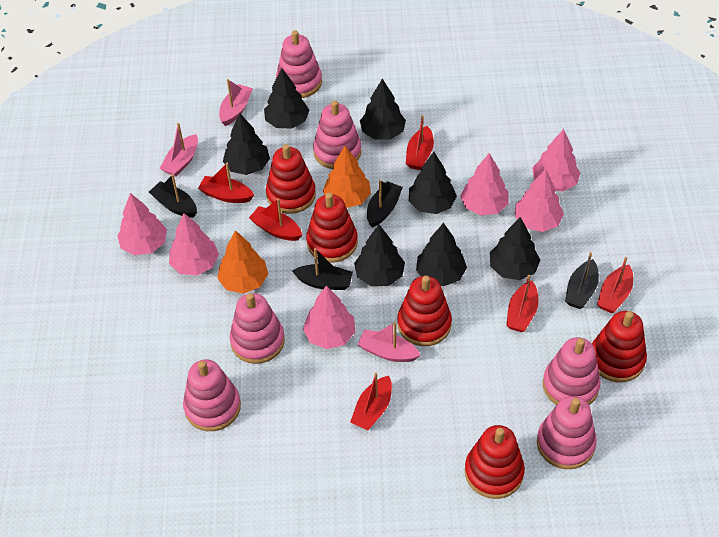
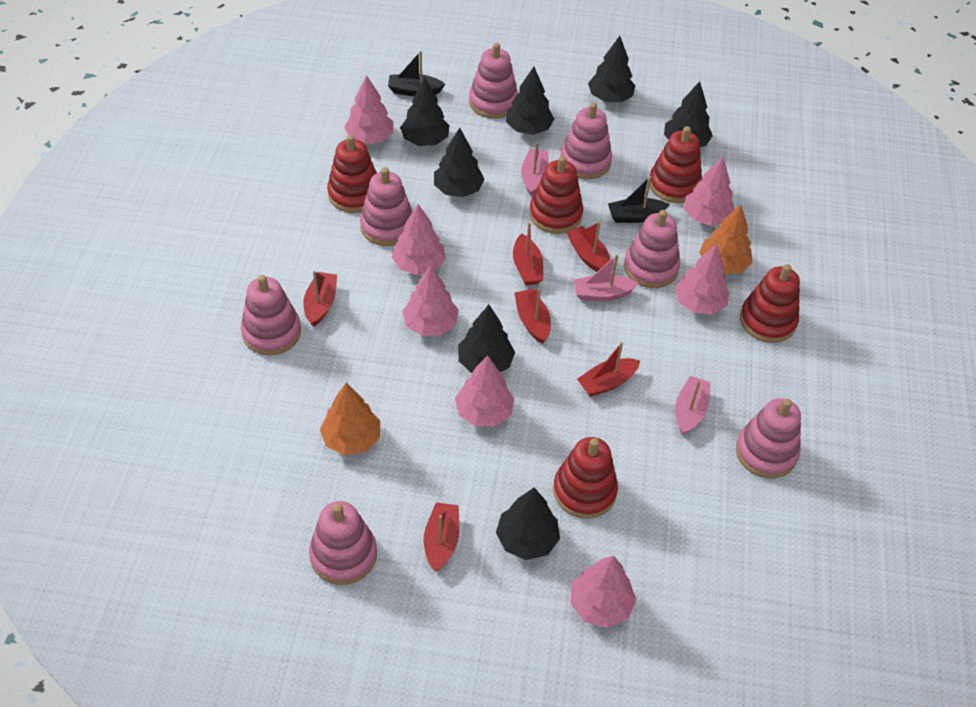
black boat: [149,174,197,217] [292,248,353,290] [367,180,403,228] [565,252,599,309] = 4 -> [388,51,445,96] [608,176,669,223] = 2
pink stacking toy: [183,359,241,431] [229,293,285,364] [276,30,322,98] [313,100,362,169] [537,396,597,469] [543,337,601,405] = 6 -> [241,275,301,355] [309,501,377,585] [360,167,413,246] [469,43,518,119] [560,103,612,179] [624,210,680,288] [736,398,801,478] = 7
pink tree: [117,193,167,255] [169,213,219,275] [303,285,355,349] [460,153,509,215] [515,169,564,232] [532,129,581,191] = 6 -> [344,75,393,144] [391,204,446,275] [402,265,459,336] [455,355,514,426] [570,555,636,628] [675,244,730,314] [684,157,735,226] = 7

